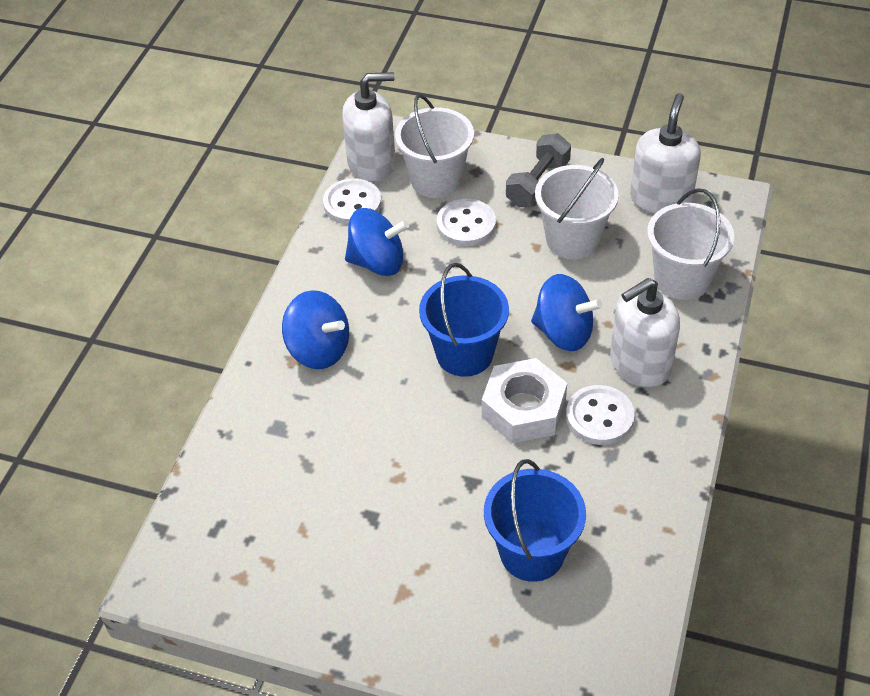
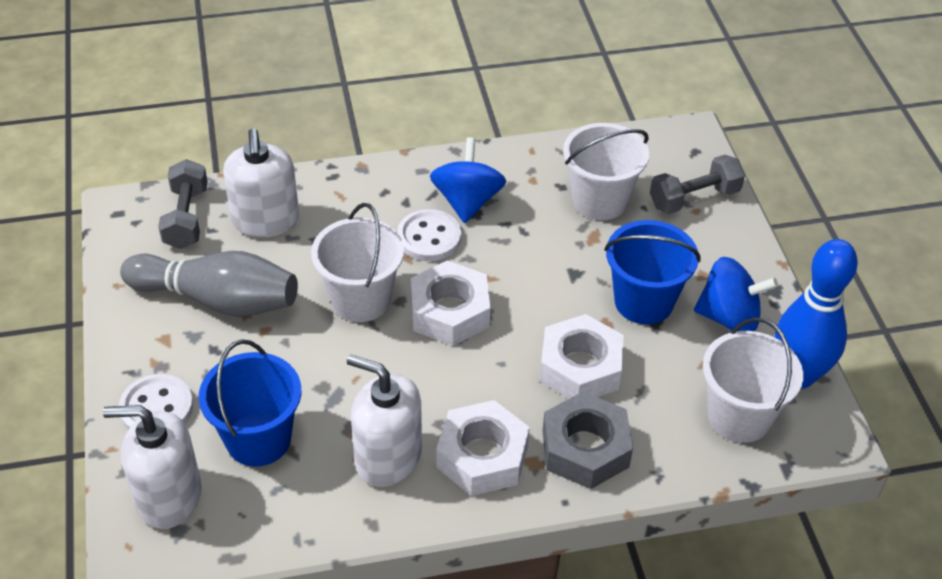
blue bowling pin: none = 0 -> [775,239,858,389] = 1
blue spinning top: [282,290,349,369] [345,208,409,276] [531,274,602,351] = 3 -> [430,137,507,223] [694,257,778,331] = 2
grey bowling pin: none = 0 -> [120,251,298,317] = 1
grey dumbbell: [506,133,571,208] = 1 -> [158,159,208,249] [650,155,745,214] = 2
grey nut: none = 0 -> [542,392,633,489] = 1
white button: [323,178,382,225] [437,199,496,246] [566,385,635,445] = 3 -> [119,374,193,430] [397,209,461,261] = 2
white nut: [482,358,567,443] = 1 -> [411,260,490,346] [436,400,530,496] [540,314,624,399] = 3

